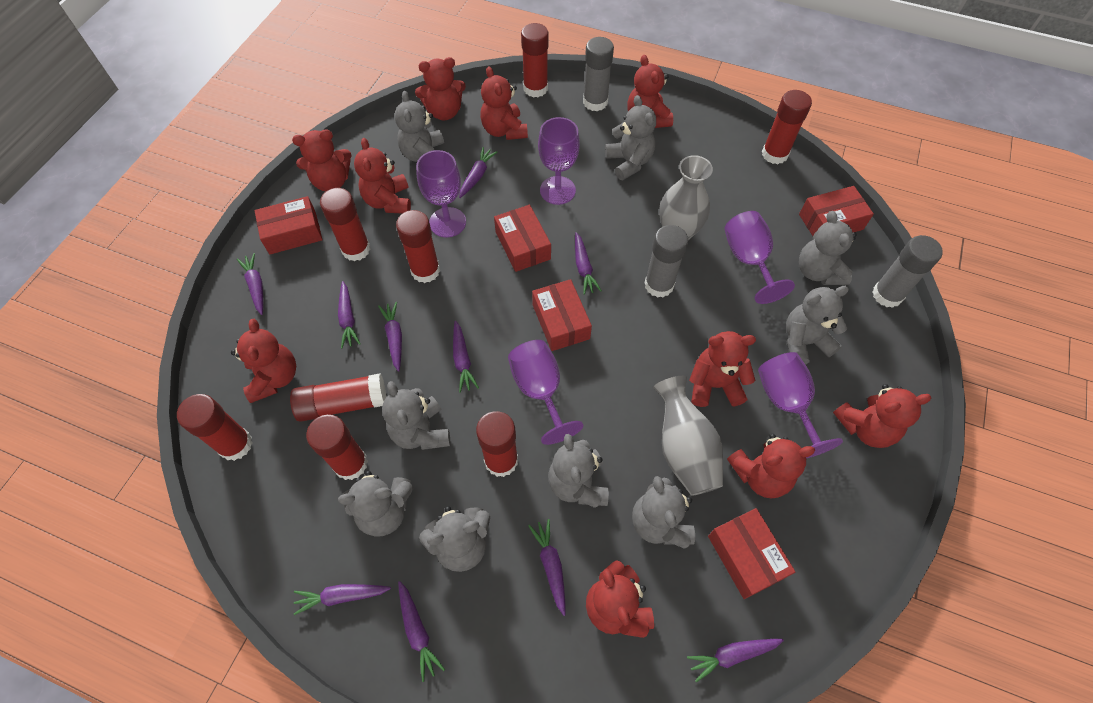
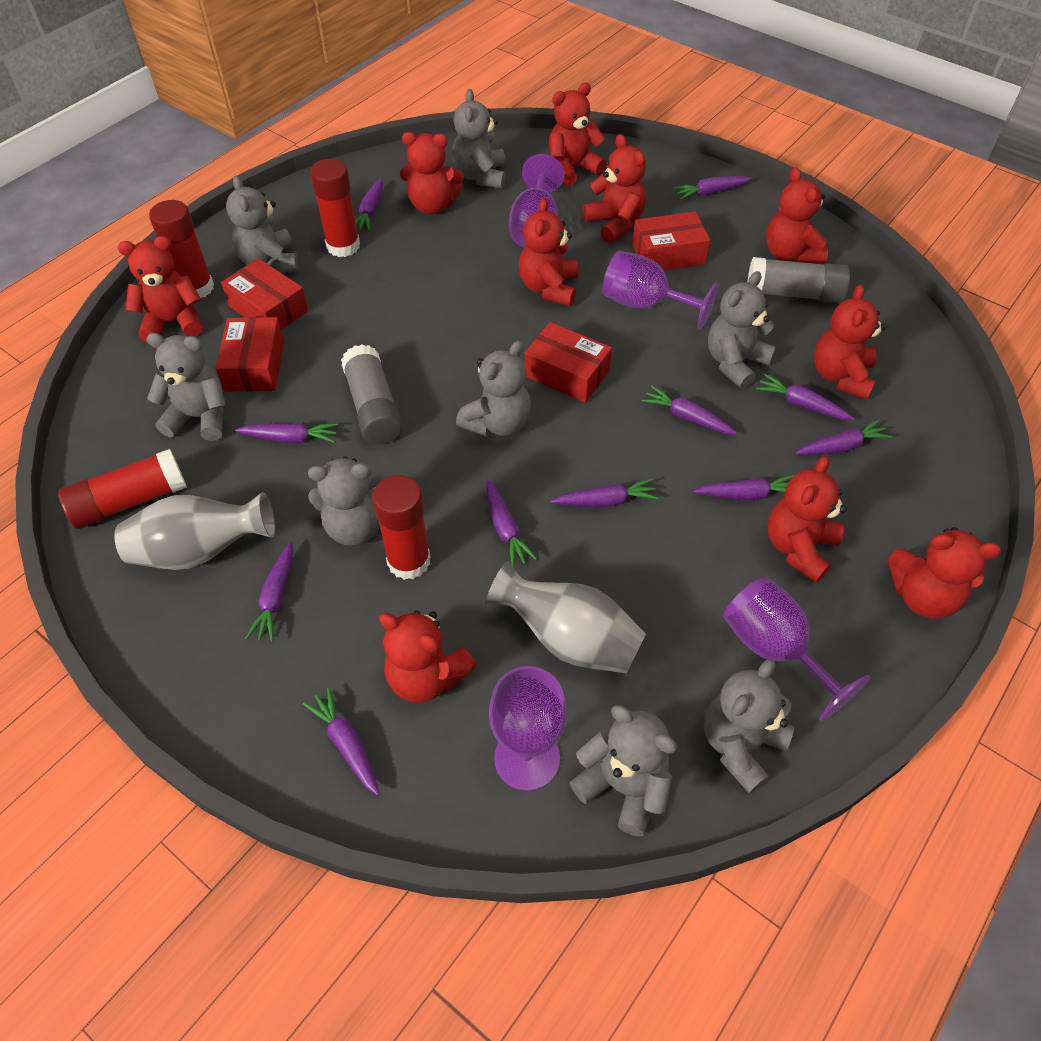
grey glue stick: [583,37,614,111] [645,225,688,298] [872,235,943,308] = 3 -> [341,344,403,445] [747,257,850,303] = 2
grey teddy bear: [338,471,413,537] [382,381,450,450] [395,91,444,162] [419,506,490,572] [548,434,609,508] [605,95,656,180] [632,476,695,549] [786,286,849,365] [799,211,857,285] = 9 -> [146,333,226,441] [226,175,298,272] [308,456,380,546] [452,89,506,188] [456,340,531,437] [570,705,677,837] [704,659,794,794] [708,271,776,389] = 8
purple carrot: [237,253,263,315] [294,584,391,615] [338,281,360,349] [378,302,402,372] [398,581,445,682] [453,321,479,393] [459,147,497,198] [528,519,566,616] [575,232,602,295] [687,639,784,682] = 10 -> [235,423,338,443] [245,542,293,642] [303,687,380,796] [355,178,383,231] [485,480,537,568] [551,478,659,507] [641,386,737,434] [673,176,752,200] [693,475,794,500] [756,374,854,420] [795,419,893,455] = 11
purple goblet: [416,150,466,237] [508,340,583,445] [538,117,580,205] [725,211,795,304] [758,352,843,458] = 5 -> [489,666,567,791] [509,154,564,248] [602,251,719,330] [723,576,870,721] = 4
red box: [255,196,322,255] [494,205,551,272] [532,279,592,351] [708,508,795,599] [799,186,874,236] = 5 -> [216,317,284,392] [221,258,308,330] [524,322,612,403] [632,211,710,270] = 4
red glue stick: [177,394,253,461] [290,374,386,422] [306,415,368,480] [320,188,371,261] [396,210,440,283] [476,411,518,477] [521,23,549,97] [762,90,812,164] = 8 -> [58,449,187,529] [149,200,214,298] [310,159,360,257] [372,475,430,580] = 4

